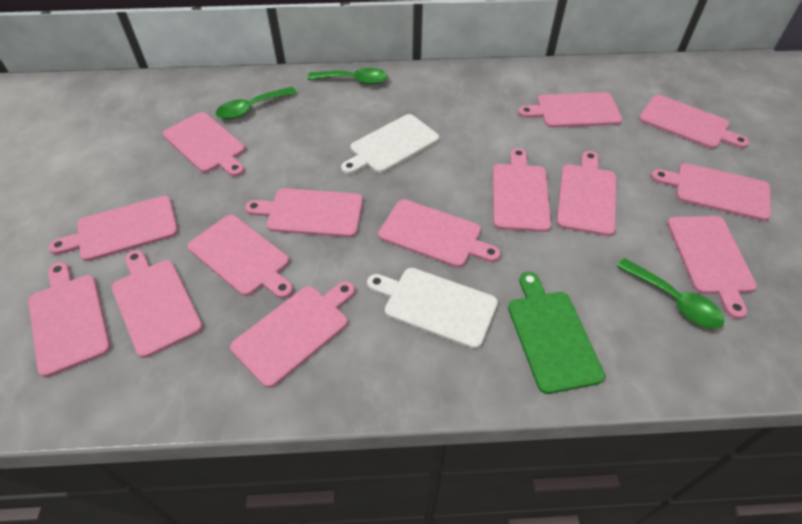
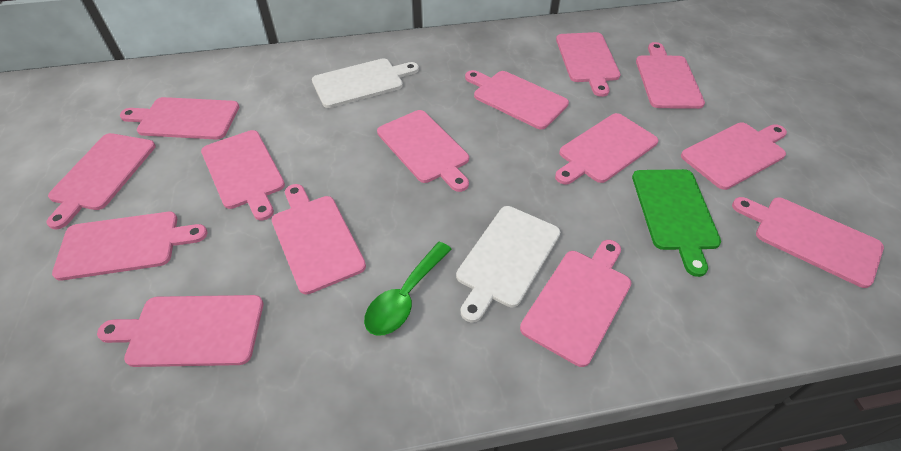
green spoon: [216,87,297,119] [308,68,388,85] [617,258,724,329] = 3 -> [364,242,452,336] = 1

